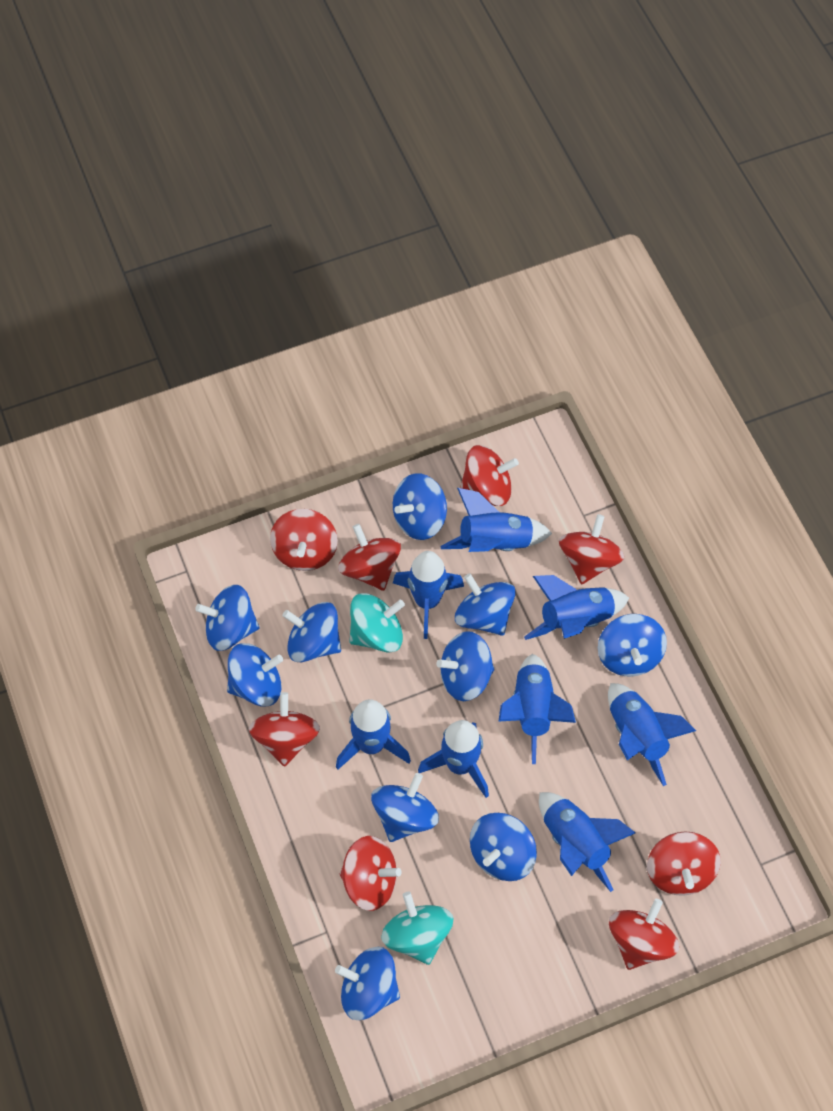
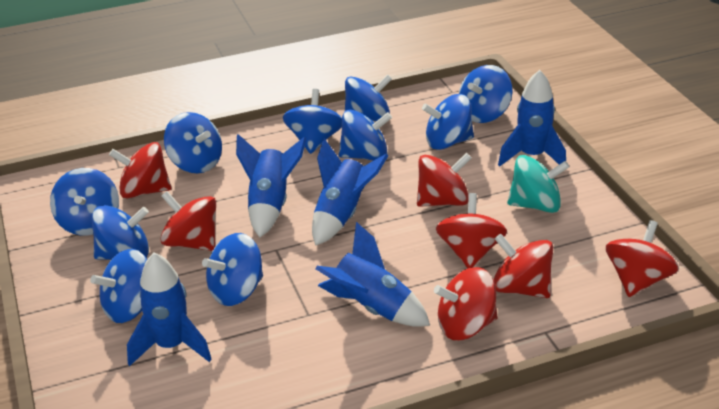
blue rocket: [336,699,411,770] [393,551,464,639] [418,720,489,798] [440,488,552,552] [498,654,576,764] [524,575,629,640] [539,792,635,892] [608,683,696,786] = 8 -> [127,252,212,366] [236,134,307,238] [312,138,388,246] [315,222,430,327] [498,70,566,166] = 5
red spinning top: [249,692,320,767] [270,509,338,571] [338,524,401,591] [340,836,402,911] [460,445,519,506] [559,514,624,585] [609,899,679,970] [647,832,721,896] = 8 -> [109,142,171,198] [160,191,216,251] [417,153,471,207] [434,267,498,340] [436,193,507,268] [494,234,553,298] [606,220,679,297] = 7
turquoise spinning top: [349,593,405,652] [381,892,453,965] = 2 -> [507,155,569,213] = 1

